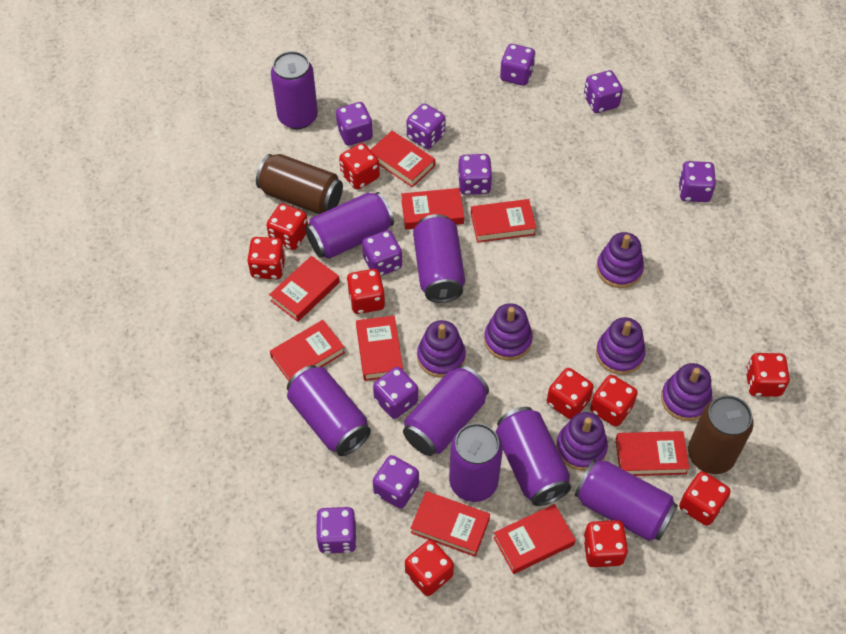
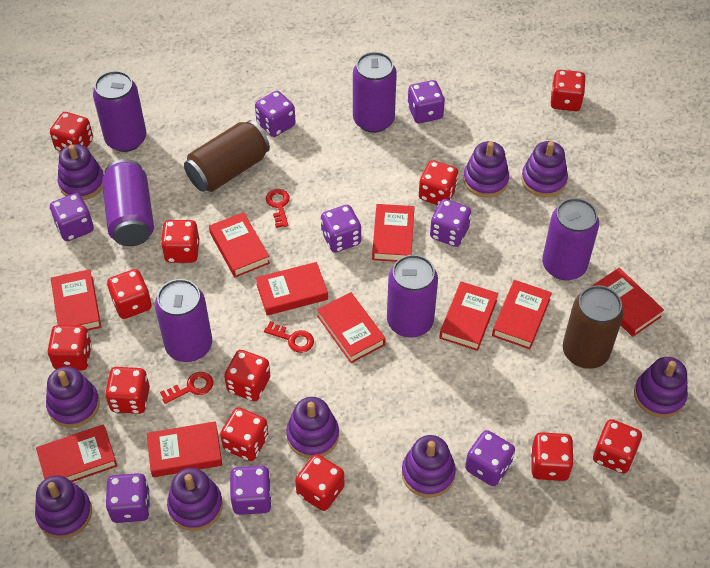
purple can: [271,51,318,129] [287,365,371,456] [305,192,394,259] [403,365,489,456] [413,214,465,303] [449,423,503,502] [496,407,571,506] [575,459,678,541] = 8 -> [93,71,146,152] [102,159,154,246] [155,279,212,362] [353,52,397,133] [387,255,438,338] [542,198,599,280] = 6
purple dice: [316,507,357,554] [336,102,373,146] [362,230,402,276] [373,367,418,419] [373,455,419,509] [407,103,446,149] [458,154,493,195] [500,44,536,86] [584,70,623,113] [678,161,716,202] = 10 -> [50,193,94,241] [105,473,150,523] [230,466,272,515] [255,91,295,137] [321,205,361,253] [407,80,445,123] [430,199,471,247] [465,430,515,486] = 8
purple stacking toy: [417,320,466,378] [484,303,533,360] [556,412,608,471] [596,232,644,288] [596,317,646,375] [661,363,712,421] = 6 -> [35,475,92,539] [46,366,100,428] [58,144,104,200] [167,468,223,531] [286,397,339,458] [402,435,456,498] [463,141,509,198] [521,141,568,197] [634,357,688,418] = 9
red book: [269,256,340,322] [270,320,345,381] [356,316,403,381] [371,131,435,187] [401,188,464,230] [411,491,490,557] [471,199,536,243] [493,504,576,574] [615,431,690,476] = 9 -> [36,424,117,482] [51,269,101,331] [147,421,222,477] [209,212,270,277] [256,262,328,316] [317,292,386,363] [372,204,414,262] [439,282,498,351] [492,280,552,349] [592,268,664,337] = 10
red dice: [248,237,286,279] [267,203,308,250] [339,143,380,190] [347,269,385,314] [405,540,454,596] [547,368,594,420] [583,520,628,567] [590,375,638,427] [679,471,731,526] [746,353,790,397] = 10 -> [47,325,92,371] [50,112,93,152] [105,367,150,414] [107,269,152,319] [161,220,199,263] [220,407,268,461] [224,350,270,401] [295,454,344,511] [419,160,458,205] [531,432,574,481] [551,70,586,111] [593,419,642,474] = 12
red key: none = 0 -> [160,372,213,404] [264,321,314,353] [266,189,290,228] = 3

